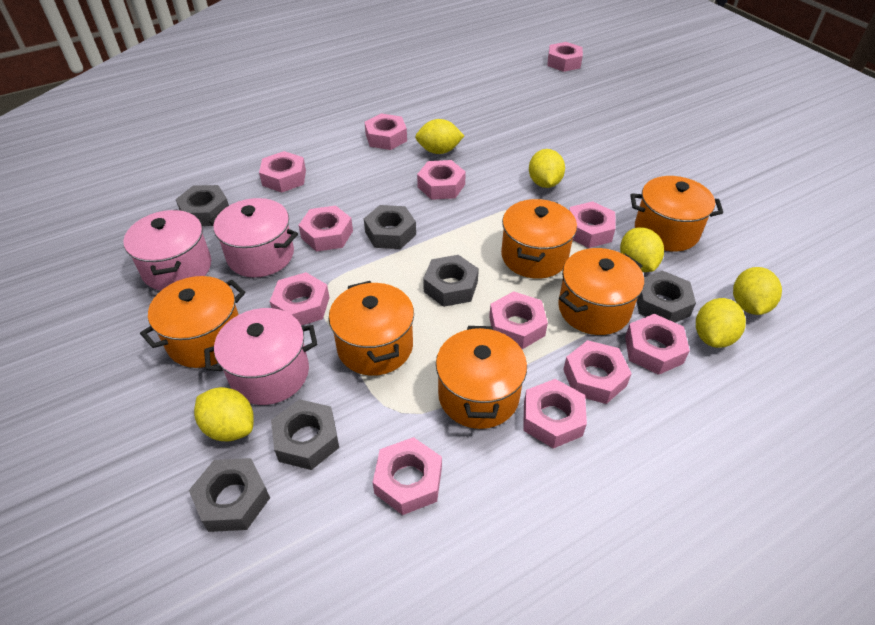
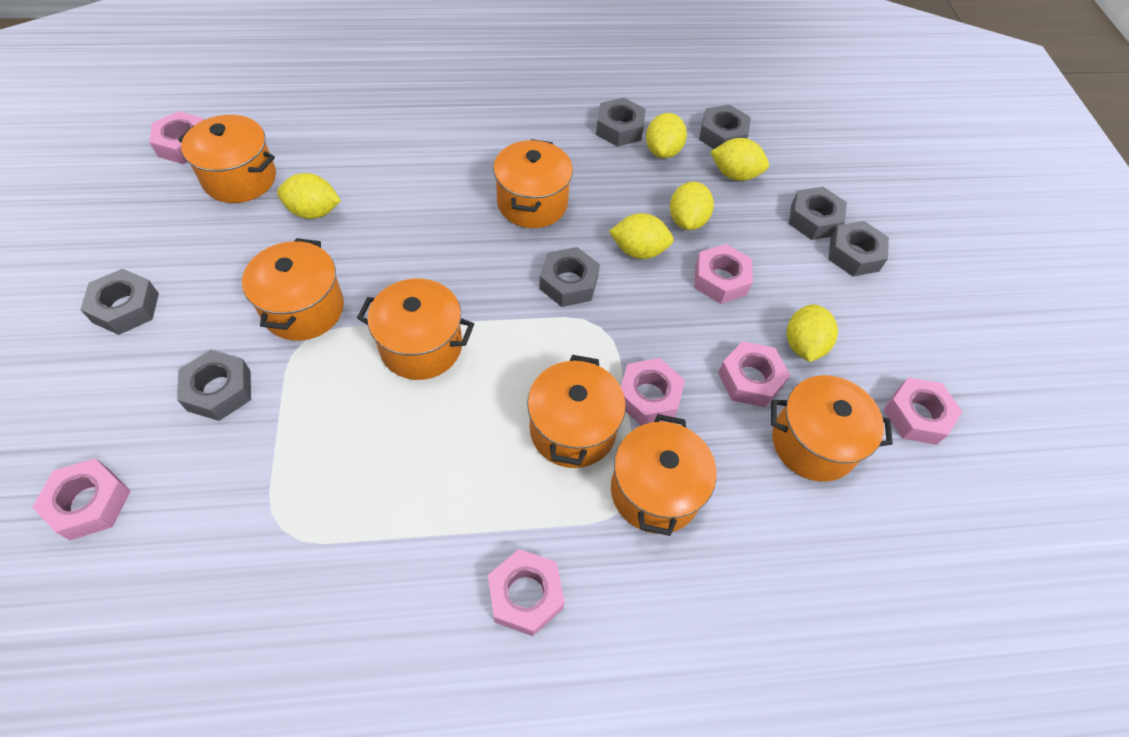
grey nut: [176,185,229,226] [189,458,270,532] [271,399,339,470] [364,205,416,249] [423,255,479,307] [637,270,696,322] = 6 -> [80,269,159,335] [177,350,251,421] [539,247,600,307] [596,98,646,147] [699,104,751,149] [789,187,847,240] [828,221,889,277] = 7
orange pot: [140,276,245,368] [329,281,414,376] [436,326,527,429] [501,199,577,279] [558,248,644,335] [630,176,723,251] = 6 -> [178,115,276,203] [242,238,344,341] [357,279,474,380] [493,139,573,228] [527,355,626,468] [611,414,717,536] [771,375,893,482] = 7
pink nut: [259,151,306,193] [270,272,329,326] [298,205,353,252] [364,114,407,150] [373,437,442,515] [417,160,466,200] [489,291,548,349] [523,379,587,448] [547,42,583,72] [563,340,632,404] [569,201,616,248] [625,314,690,375] = 12 -> [32,458,130,540] [149,111,204,164] [488,549,565,636] [621,358,685,426] [695,244,753,304] [718,341,790,407] [884,377,963,445] = 7
pink pot: [123,210,211,291] [204,308,318,405] [209,198,298,277] = 3 -> none = 0

